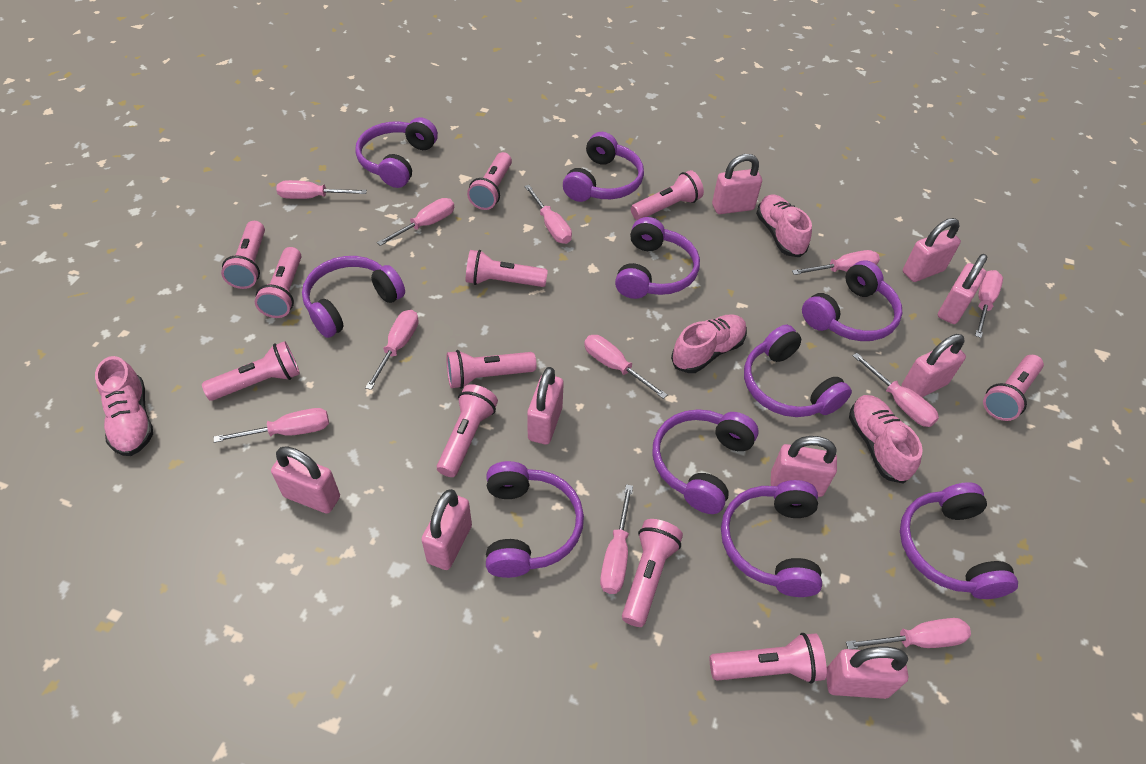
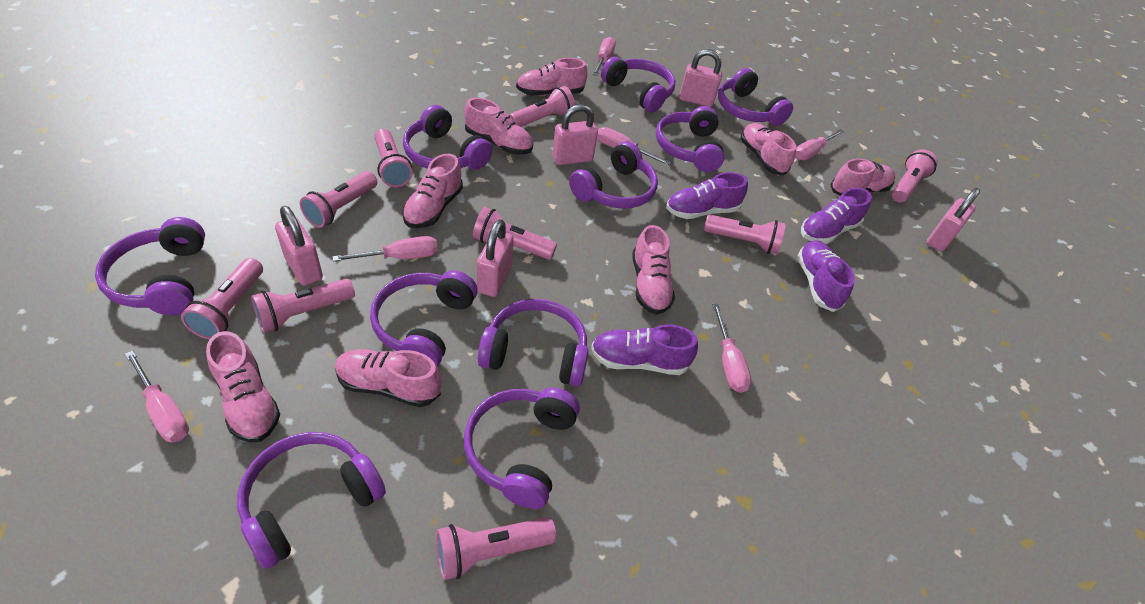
pink flashlight: [202,341,300,401] [221,221,265,289] [255,247,301,318] [437,384,498,477] [446,350,536,389] [466,250,548,287] [467,152,512,210] [622,519,683,627] [631,170,704,220] [709,633,827,684] [983,355,1044,421] = 11 -> [181,258,263,339] [251,279,355,333] [300,171,377,228] [374,129,413,187] [436,517,556,580] [473,207,557,260] [509,86,575,127] [704,215,786,254] [892,149,938,203] = 9
pink padlock: [271,447,340,514] [421,489,472,570] [527,367,564,445] [712,154,762,214] [771,436,837,497] [826,647,908,699] [901,334,966,397] [903,218,961,282] [938,254,987,324] = 9 -> [275,206,323,286] [477,219,514,297] [552,104,598,165] [679,49,722,107] [926,188,980,251] = 5
pink screwdriver: [214,408,329,443] [276,180,367,199] [365,310,419,390] [377,198,454,246] [524,185,572,244] [584,335,667,399] [600,484,633,594] [792,250,880,275] [846,618,971,649] [853,353,939,427] [975,270,1003,338] = 11 -> [125,350,189,443] [332,236,438,261] [593,37,616,76] [597,127,671,165] [712,304,752,393] [795,129,844,161] = 6
pink shoe: [95,356,153,456] [671,314,747,373] [756,195,812,257] [849,395,923,484] = 4 -> [206,331,280,442] [335,349,442,407] [402,154,463,228] [464,97,533,155] [516,58,587,96] [632,225,675,314] [741,123,796,175] [831,159,895,196] = 8
purple shoe: none = 0 -> [591,324,698,375] [666,172,748,219] [797,240,855,312] [801,188,872,244] = 4

